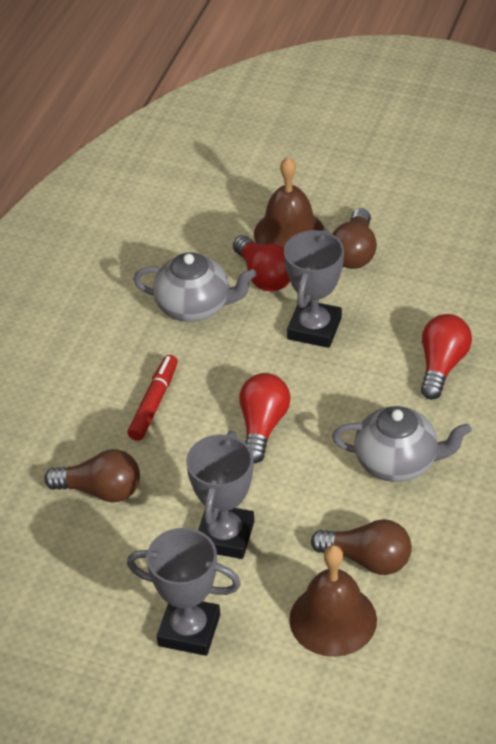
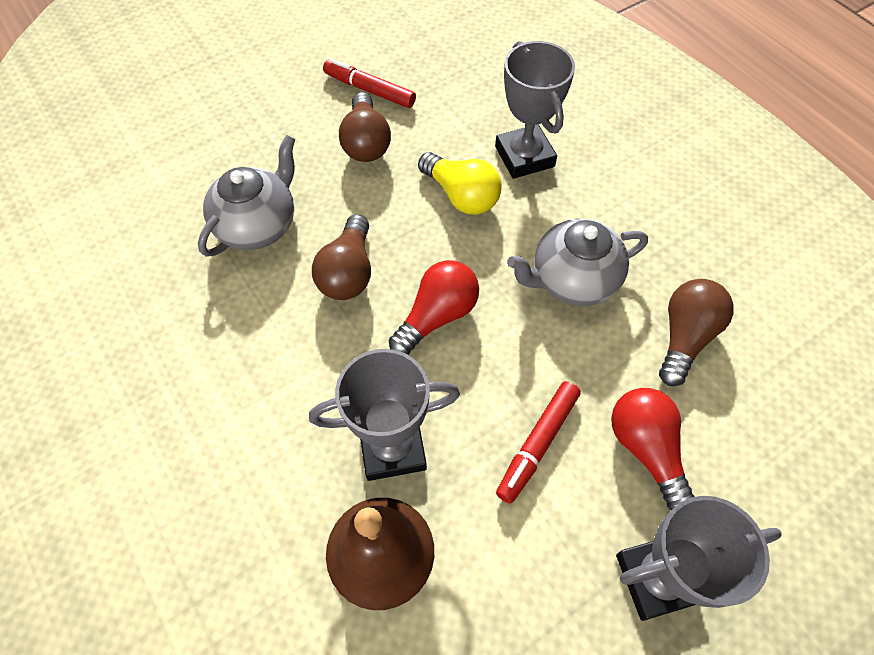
brown bell: [254,157,324,247] [289,545,377,657] = 2 -> [326,498,434,610] = 1
red light bulb: [233,235,290,292] [239,373,291,463] [421,314,472,400] = 3 -> [389,260,479,355] [611,388,695,510] = 2
red marker: [127,355,178,441] = 1 -> [323,59,416,108] [496,381,581,504] = 2
yellow light bulb: none = 0 -> [418,152,501,215] = 1

